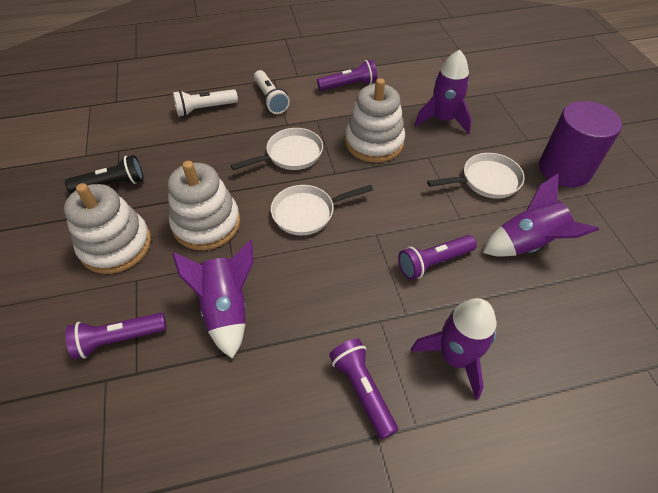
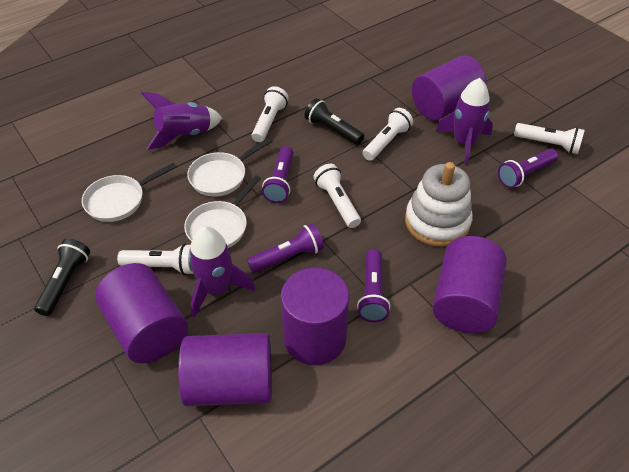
black flashlight: [65,155,143,193] = 1 -> [34,239,90,316] [305,98,364,145] = 2
purple cylinder: [539,101,622,187] = 1 -> [95,263,188,363] [178,333,272,406] [281,268,349,365] [412,55,486,120] [432,236,506,333] = 5
purple rocket: [172,240,254,359] [411,298,497,400] [415,50,472,134] [483,173,599,257] = 4 -> [141,92,222,150] [189,226,255,318] [436,78,493,165] = 3
white flashlight: [173,89,238,116] [254,70,290,114] = 2 -> [117,244,194,275] [252,86,289,142] [313,164,361,228] [363,108,413,161] [514,123,585,154] = 5
white stacking toy: [64,183,151,274] [168,161,240,250] [345,78,405,163] = 3 -> [405,162,473,247] = 1

